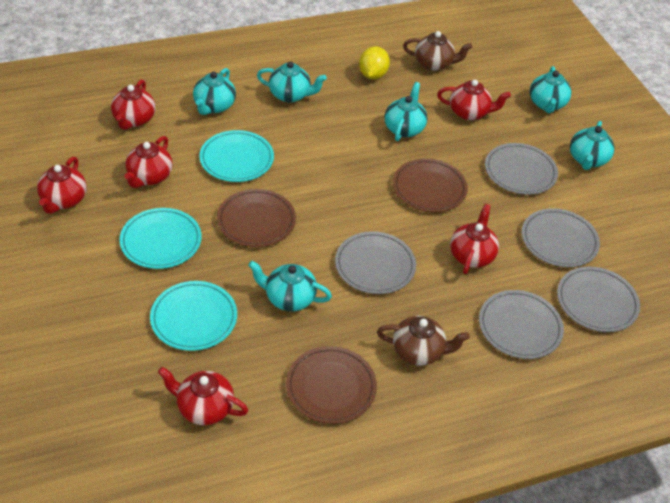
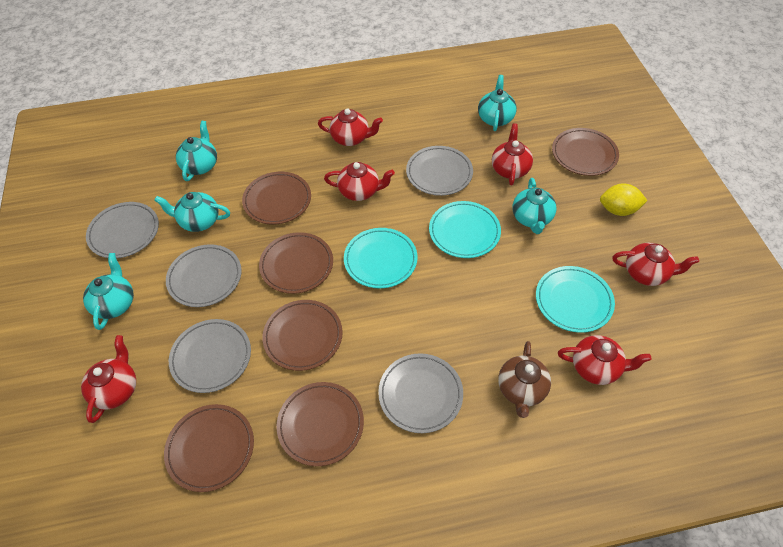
brown plate: [217,189,296,247] [286,346,377,424] [393,158,468,213] = 3 -> [164,404,254,492] [242,172,311,224] [259,232,333,294] [262,300,343,371] [276,382,364,466] [552,128,619,176] = 6
brown teapot: [377,316,470,366] [403,31,472,71] = 2 -> [498,341,551,418] = 1
turquoise teapot: [193,68,236,115] [248,261,332,311] [257,61,327,103] [384,82,428,141] [529,66,571,113] [570,121,615,170] = 6 -> [83,253,134,330] [154,192,230,232] [176,121,217,181] [478,75,517,131] [512,178,556,234] = 5

